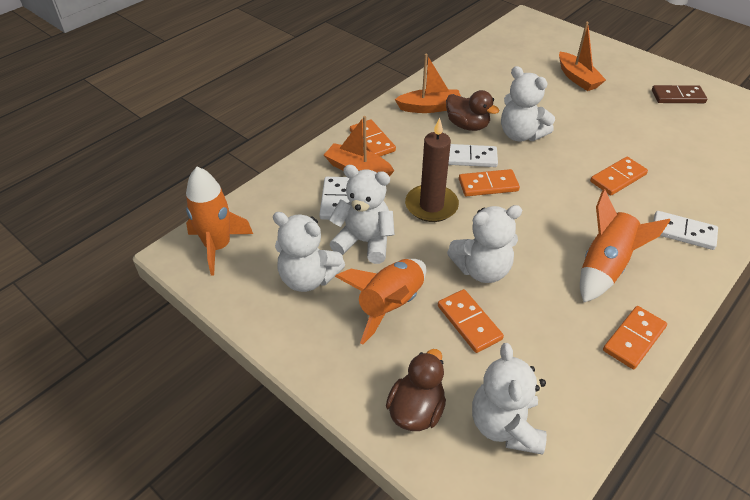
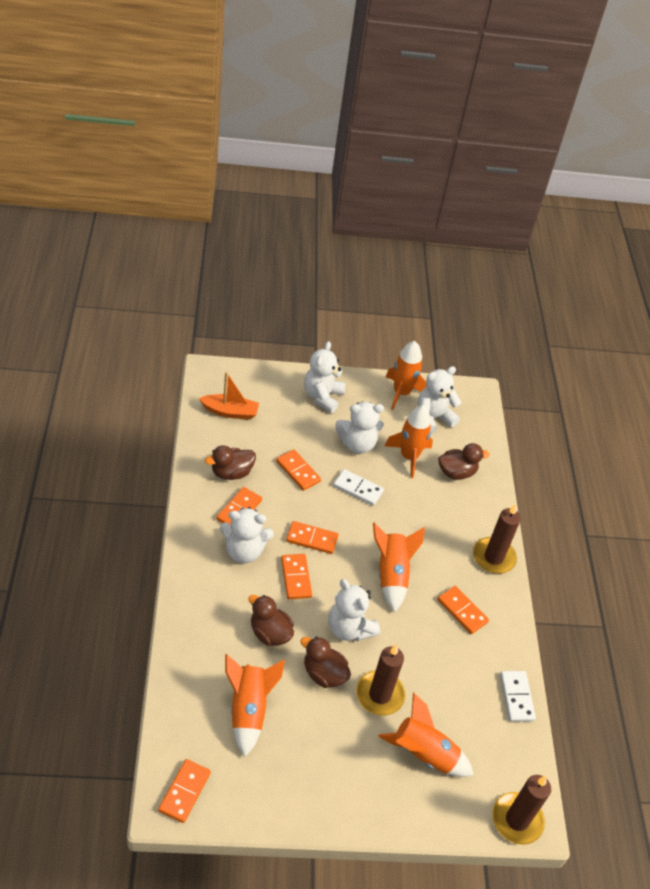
brown candle: [405,118,459,222] = 1 -> [356,644,405,716] [473,504,521,574] [492,775,551,845] = 3
brown domino: [652,85,707,103] = 1 -> none = 0
brown duck: [386,349,446,431] [446,90,500,131] = 2 -> [205,445,256,480] [248,595,294,646] [301,636,351,688] [438,443,490,480] = 4
orange boat: [324,116,394,176] [395,53,461,113] [559,21,606,91] = 3 -> [199,372,259,420] = 1
orange domino: [350,119,396,156] [438,289,504,353] [459,169,520,196] [590,157,648,195] [603,306,667,369] = 5 -> [158,759,211,823] [216,487,262,525] [276,449,321,491] [281,554,312,599] [286,521,338,554] [438,586,489,634] = 6
orange rocket: [186,167,253,275] [335,259,426,345] [580,189,670,302] = 3 -> [225,654,285,757] [373,522,425,613] [378,693,474,777] [385,405,433,478] [386,341,426,410] = 5
white domino: [319,177,350,220] [448,144,498,167] [653,211,718,250] = 3 -> [333,469,384,506] [500,671,536,722] = 2

